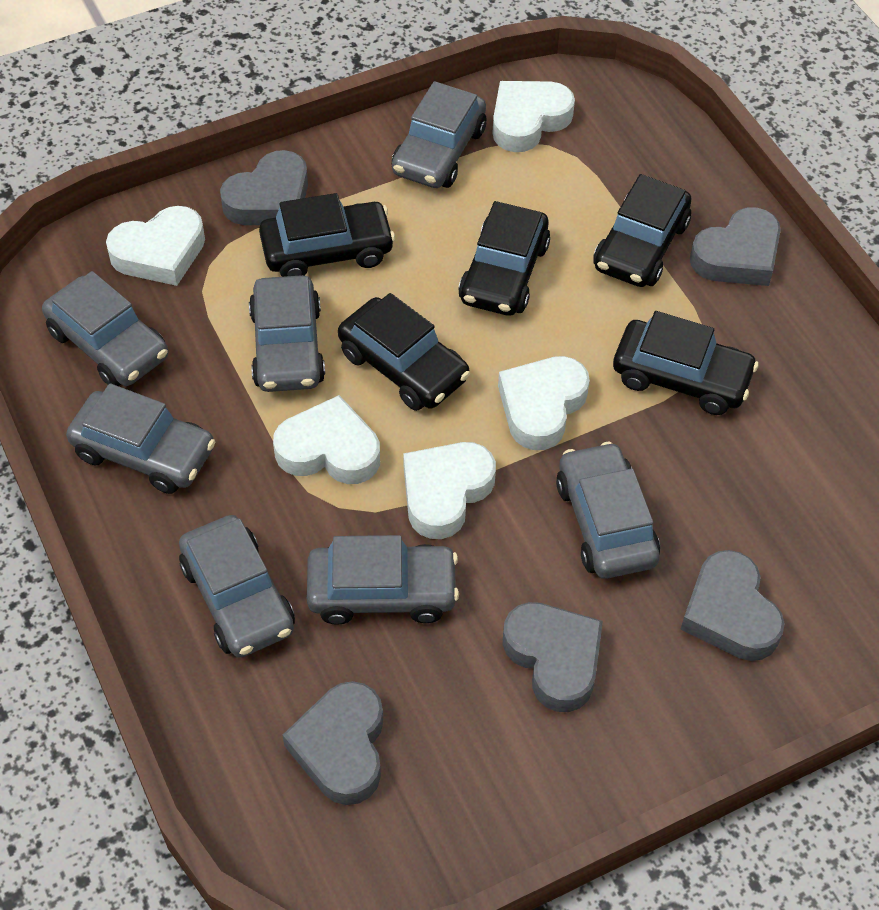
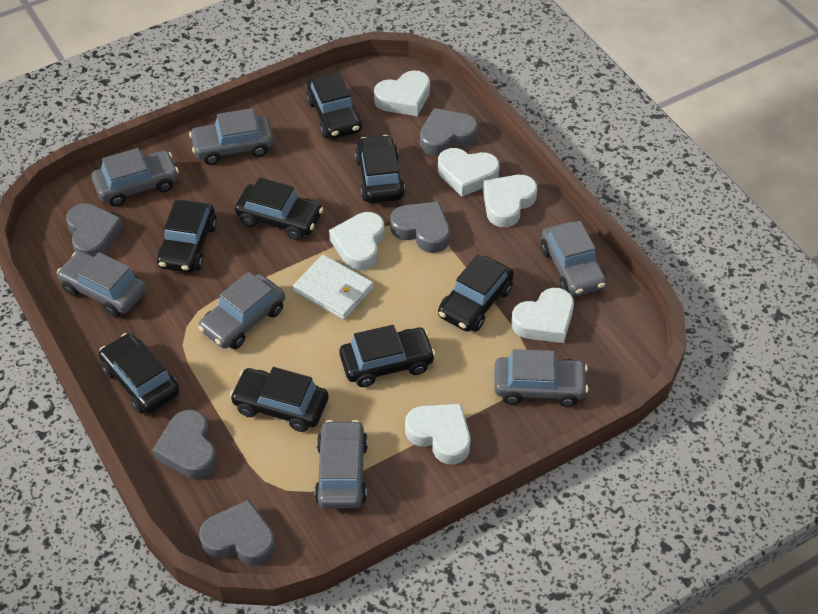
black car: [259,193,395,277] [338,293,470,411] [458,201,550,316] [593,174,691,287] [613,311,759,415] = 5 -> [99,333,179,413] [156,200,217,273] [230,367,329,432] [235,177,323,240] [306,72,363,139] [339,325,436,387] [355,135,405,203] [438,254,514,332] = 8
white heart: [106,206,205,286] [273,395,380,484] [403,442,496,539] [493,81,575,152] [498,356,590,450] = 5 -> [329,212,384,271] [374,70,430,116] [405,404,471,464] [438,148,499,197] [483,175,537,227] [511,288,574,343] = 6
white wallet: none = 0 -> [293,255,374,320] = 1

